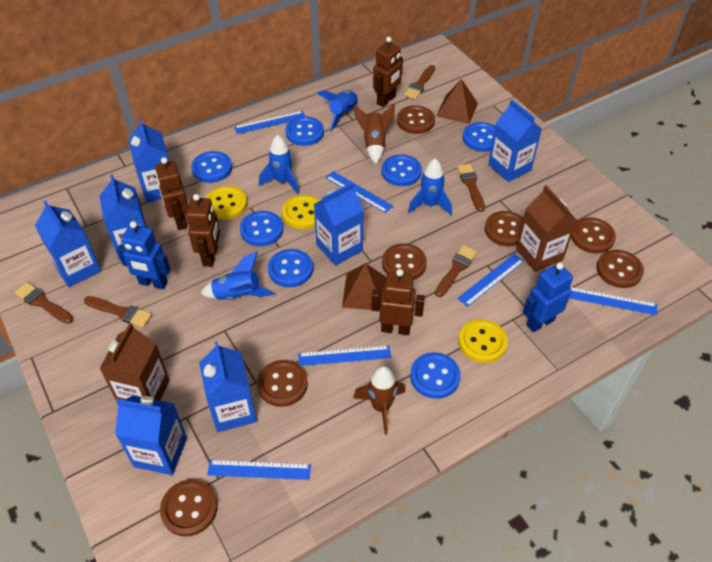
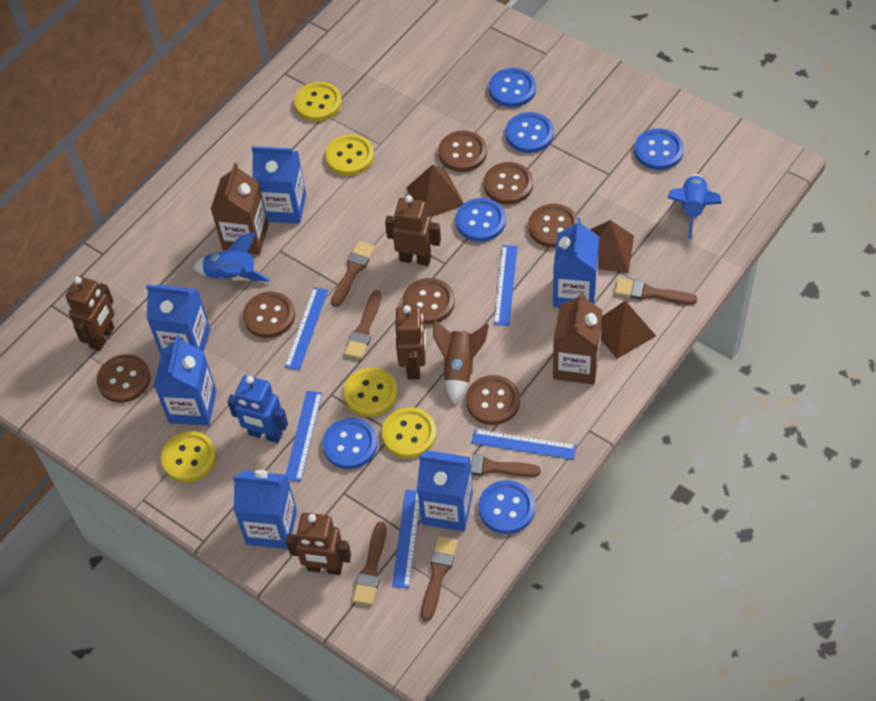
blue button: [191,151,232,183] [240,211,283,246] [268,249,313,287] [285,117,324,146] [381,154,422,186] [410,352,461,399] [463,122,495,152] = 7 -> [322,418,378,469] [456,198,506,242] [478,480,535,534] [489,68,536,107] [505,112,554,153] [634,128,684,170] = 6
blue carton: [35,200,101,287] [99,174,148,260] [115,395,187,475] [128,119,170,202] [199,341,257,432] [314,182,364,265] [488,100,542,182] = 7 -> [146,285,210,354] [154,335,217,425] [233,470,297,549] [252,146,306,224] [417,450,473,531] [553,218,599,308] = 6
blue robot: [117,221,171,289] [523,262,573,332] = 2 -> [227,375,288,443] = 1
blue rocket: [200,251,274,300] [259,135,299,195] [317,90,358,131] [408,159,452,216] = 4 -> [193,232,271,281] [667,174,722,239] = 2
blue ruler: [207,460,311,480] [234,111,306,134] [298,345,391,366] [325,171,393,213] [457,254,524,307] [569,287,657,315] = 6 -> [285,287,328,370] [286,391,322,482] [392,490,420,589] [471,429,577,460] [494,245,518,326] = 5
brown brush: [14,282,73,324] [84,296,152,327] [404,65,435,100] [435,245,477,297] [457,164,485,212] = 5 -> [331,241,375,307] [344,290,382,359] [352,522,387,605] [421,536,458,621] [455,453,541,477] [614,278,697,304] = 6
brown pyramid: [342,263,386,311] [436,79,478,124] = 2 -> [406,165,464,217] [590,220,634,273] [601,301,656,359] = 3
brown rocket: [353,366,405,435] [354,104,395,164] = 2 -> [433,320,489,404] = 1
yellow button: [206,186,247,220] [282,195,320,229] [458,319,508,363] = 3 -> [161,431,217,482] [294,82,342,121] [325,134,374,176] [344,368,398,417] [382,407,437,458] = 5

